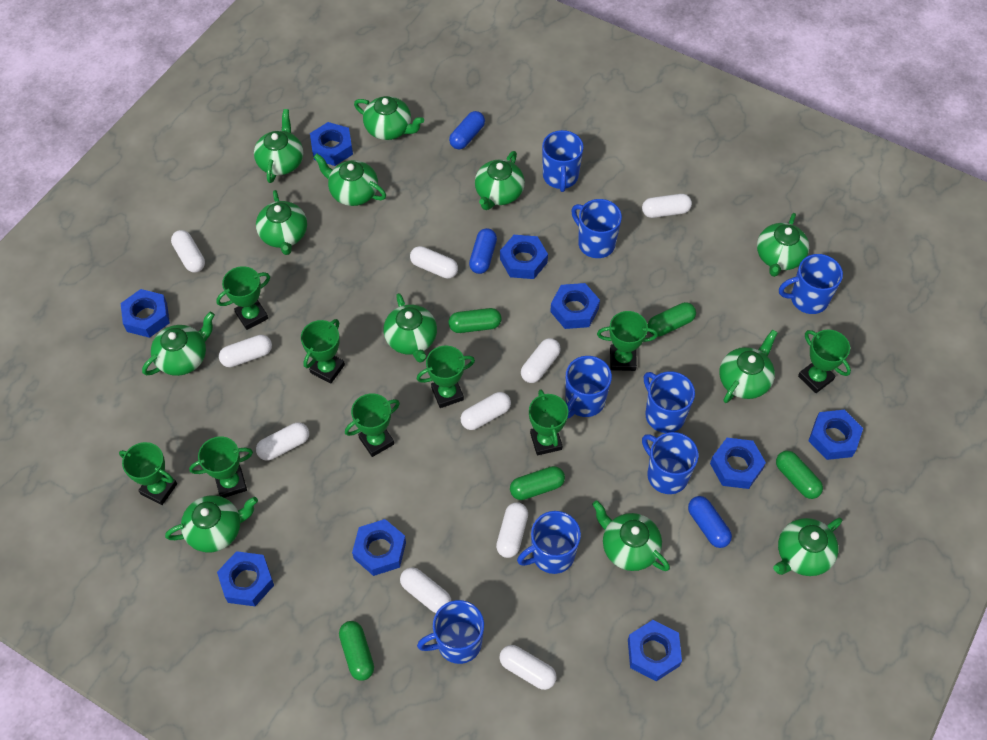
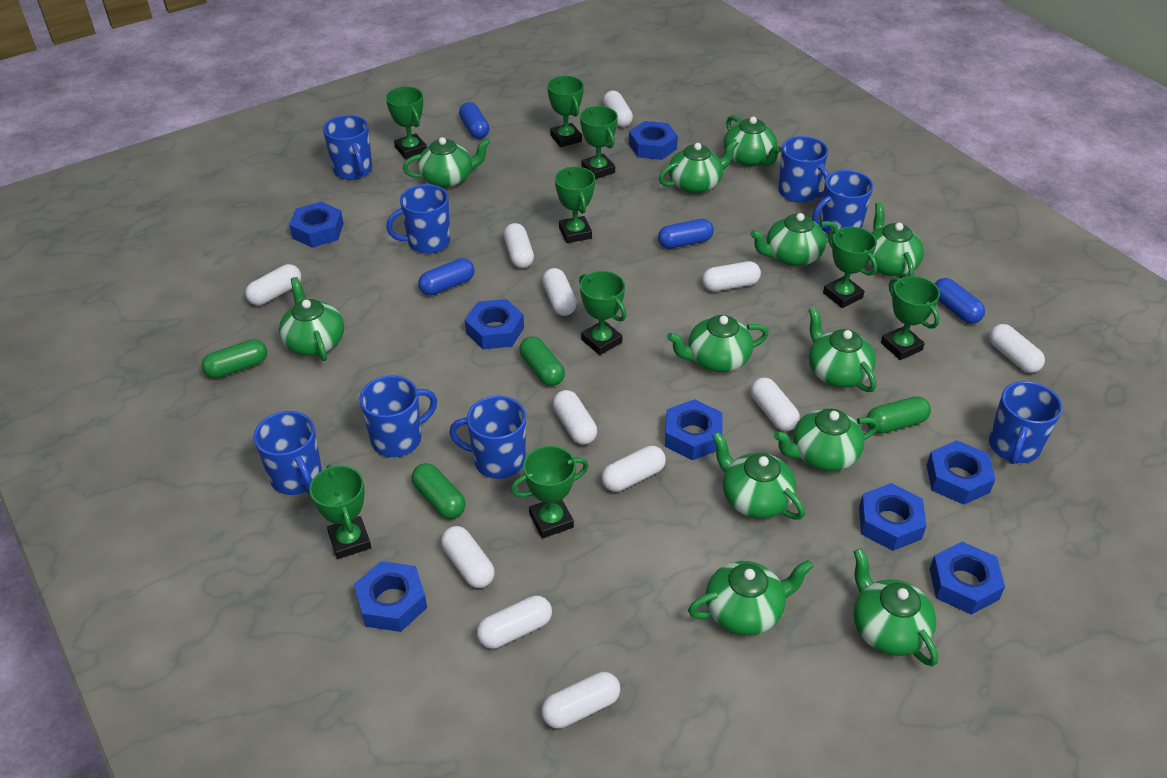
blue capsule: [449,111,485,149] [469,228,497,274] [688,496,732,548] = 3 -> [418,258,474,296] [459,102,489,139] [658,219,714,249] [935,278,985,324] = 4
blue nut: [121,289,170,338] [217,551,274,606] [310,122,353,166] [352,519,406,576] [500,235,548,279] [550,283,600,329] [628,620,682,681] [710,438,766,489] [808,410,863,460] = 9 -> [289,202,344,248] [354,561,427,632] [465,299,524,349] [629,121,678,160] [665,399,723,460] [859,483,927,551] [926,440,995,505] [930,542,1005,615] = 8
green capsule: [339,621,374,681] [448,308,501,333] [510,466,565,500] [648,302,696,337] [776,451,823,499] = 5 -> [202,339,267,378] [412,463,466,519] [519,336,565,386] [867,396,931,434] = 4
white capsule: [171,230,205,273] [219,335,272,367] [256,422,309,460] [400,567,451,613] [410,246,458,279] [461,392,511,430] [496,502,528,558] [499,645,557,690] [521,338,561,383] [642,194,692,218] = 10 -> [245,264,302,305] [441,526,495,588] [477,595,552,649] [504,223,534,268] [542,268,577,316] [542,672,620,729] [553,390,597,445] [602,446,666,492] [603,91,633,127] [702,261,761,291] [751,377,800,431] [989,324,1045,373] = 12

